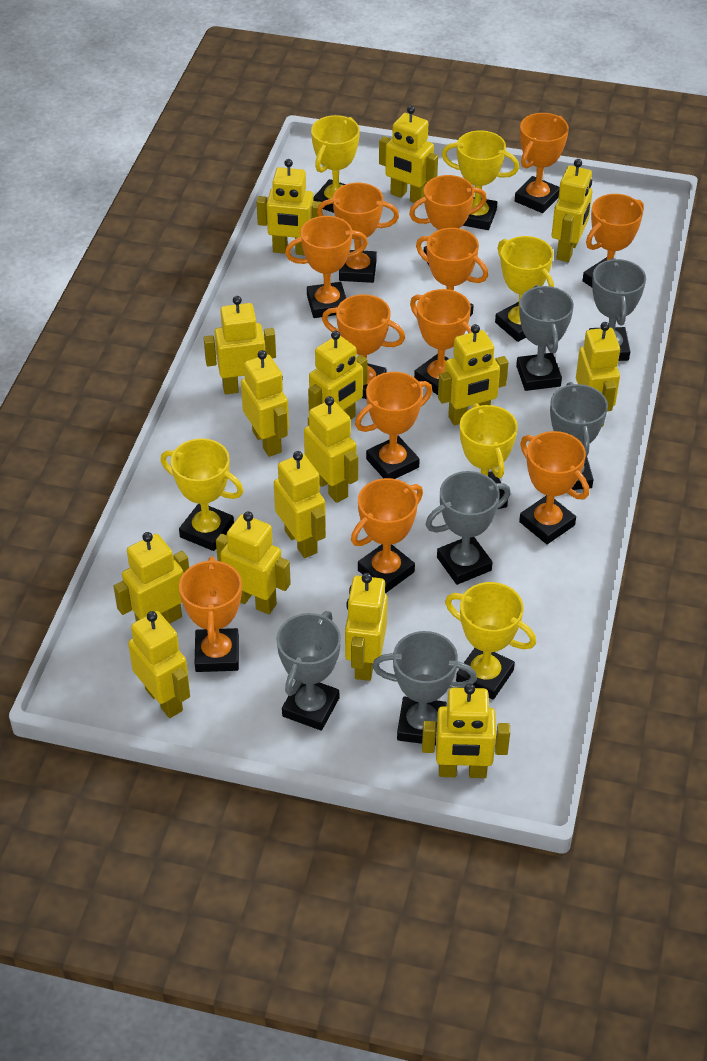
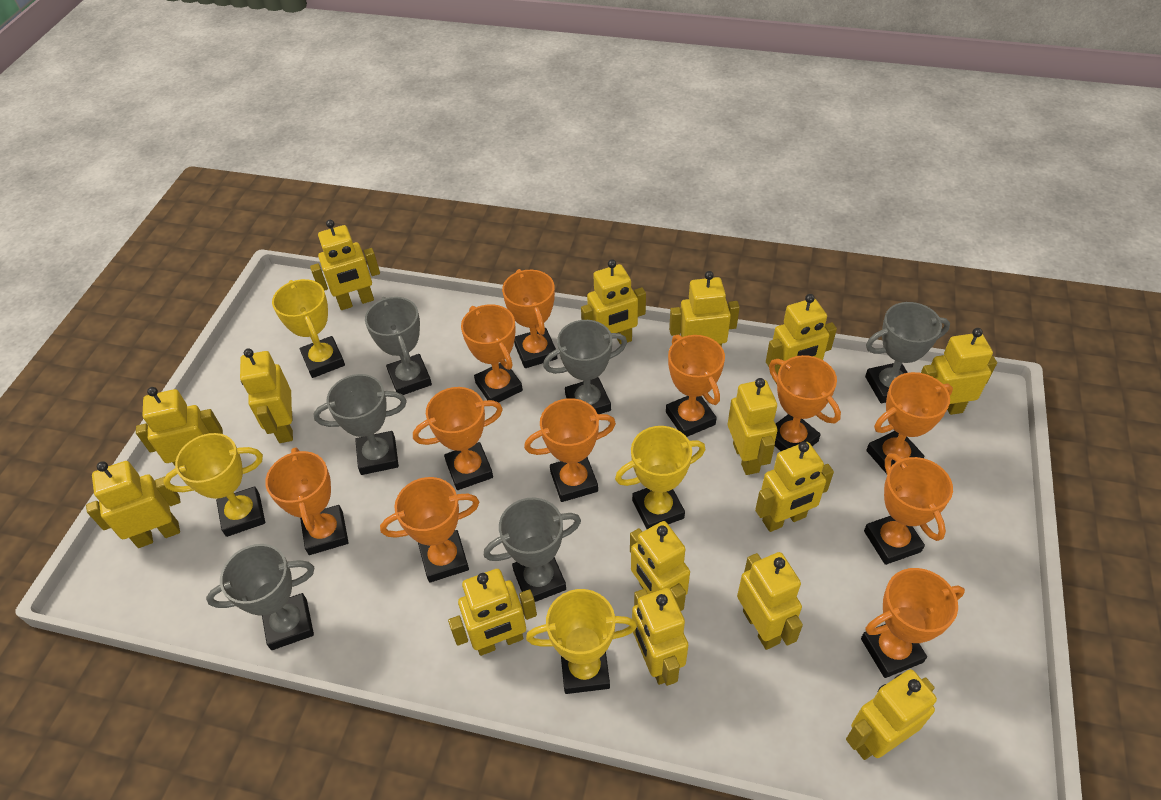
orange trophy: [179,557,242,672] [285,216,368,318] [317,183,399,283] [322,294,405,399] [351,478,423,593] [355,372,432,479] [409,175,487,265] [410,289,472,395] [416,228,488,316] [515,113,569,213] [519,431,589,544] [582,194,644,287] = 12 -> [265,447,349,555] [380,477,479,583] [413,387,503,490] [461,304,523,403] [502,269,557,368] [524,398,616,502] [666,335,725,437] [769,355,841,451] [861,568,965,678] [864,453,953,565] [866,372,953,474] = 11
yellow trophy: [161,438,243,551] [311,115,360,213] [442,130,519,230] [445,582,536,699] [460,403,517,509] [495,236,554,342] = 6 -> [163,433,265,537] [272,279,345,378] [526,589,637,694] [615,426,705,529] = 4

